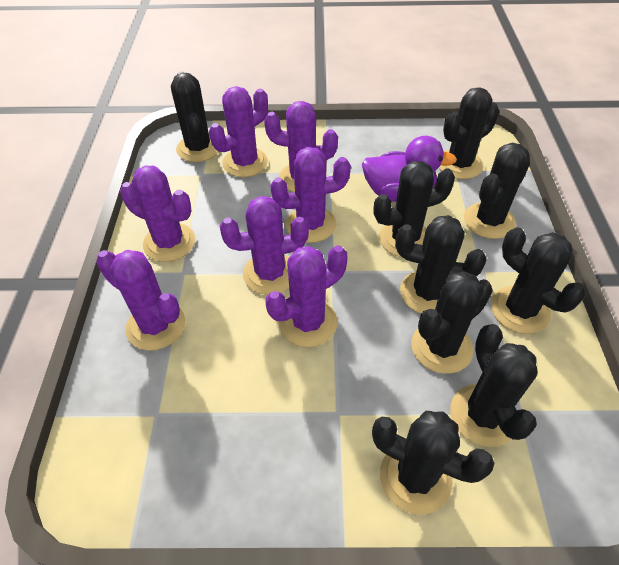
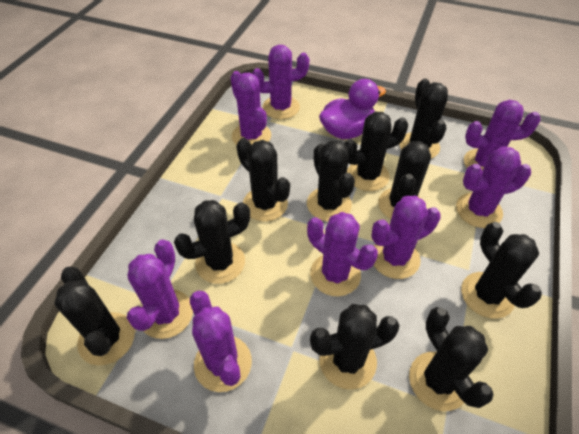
black cactus: [171,71,218,162] [372,411,494,514] [373,161,455,257] [395,215,486,314] [411,271,493,374] [439,87,499,179] [450,324,538,447] [464,143,530,239] [491,227,585,334] = 9 -> [54,267,135,366] [174,200,250,284] [236,138,290,221] [307,141,355,222] [310,304,400,390] [344,112,408,191] [378,141,431,219] [399,79,448,159] [409,307,494,411] [461,222,542,319] = 10
purple cactus: [96,250,185,351] [120,165,196,262] [209,86,268,177] [220,196,309,295] [264,101,338,192] [265,245,348,347] [270,147,351,243] = 7 -> [127,239,193,339] [190,291,252,392] [230,71,271,145] [252,45,309,119] [307,212,378,297] [371,196,441,279] [456,146,531,228] [464,100,541,171] = 8

